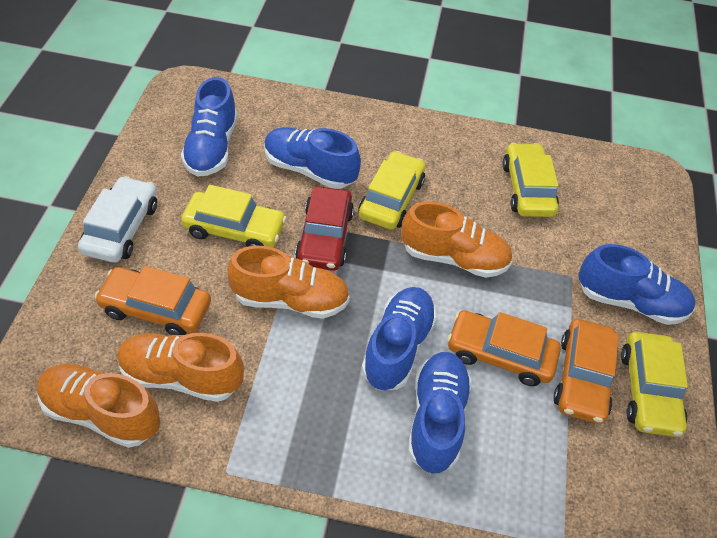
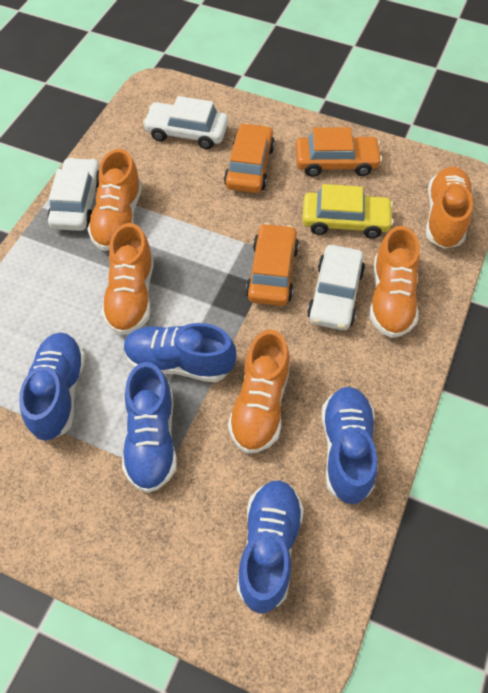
orange shoe: [37,364,160,448] [117,333,244,402] [227,246,350,319] [401,201,513,278] = 4 -> [87,149,142,251] [101,223,154,335] [228,330,290,454] [369,226,420,338] [426,167,473,249] = 5
red car: [295,186,354,271] = 1 -> none = 0
white car: [78,176,157,263] = 1 -> [48,157,100,231] [143,96,228,149] [307,245,365,330] = 3
yellow car: [181,185,287,247] [359,151,426,230] [503,143,559,217] [621,332,688,437] = 4 -> [302,184,394,239] = 1

